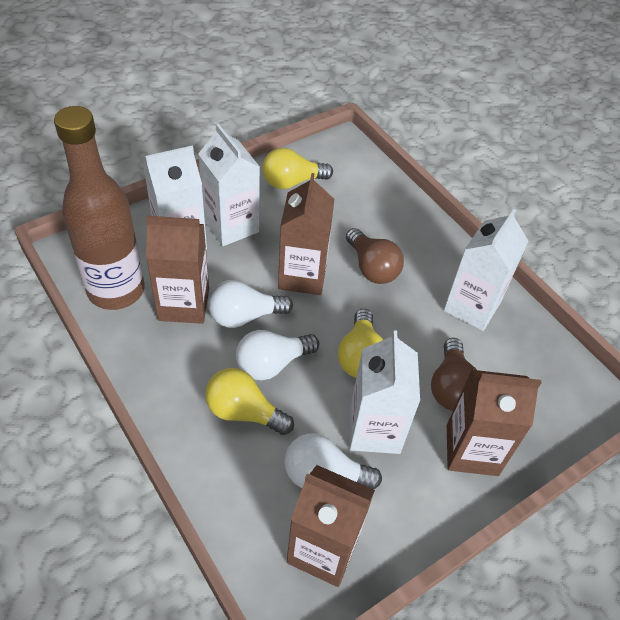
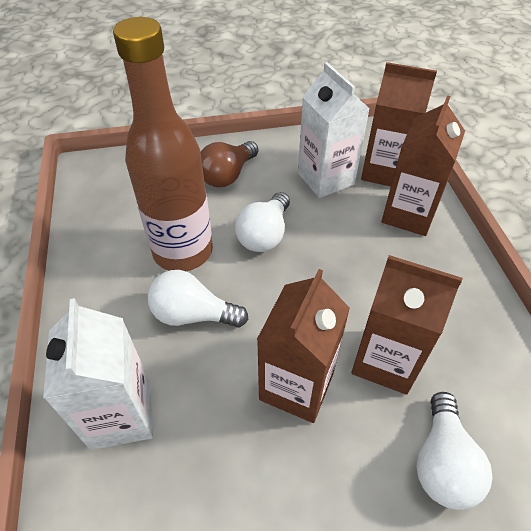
brown light bulb: [346,228,404,284] [431,338,477,411] = 2 -> [201,141,258,187] = 1
white carton: [143,146,207,250] [198,124,260,246] [350,330,420,454] [444,209,529,331] = 4 -> [43,298,153,450] [298,62,370,198] = 2
yellow light bulb: [205,368,294,435] [262,148,333,189] [338,309,383,378] = 3 -> none = 0

